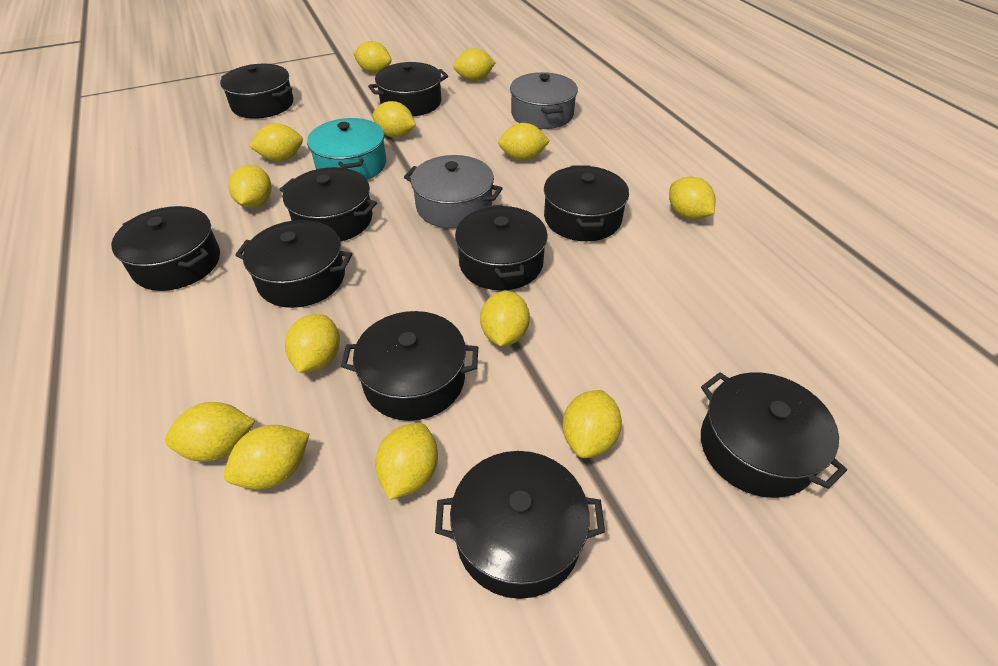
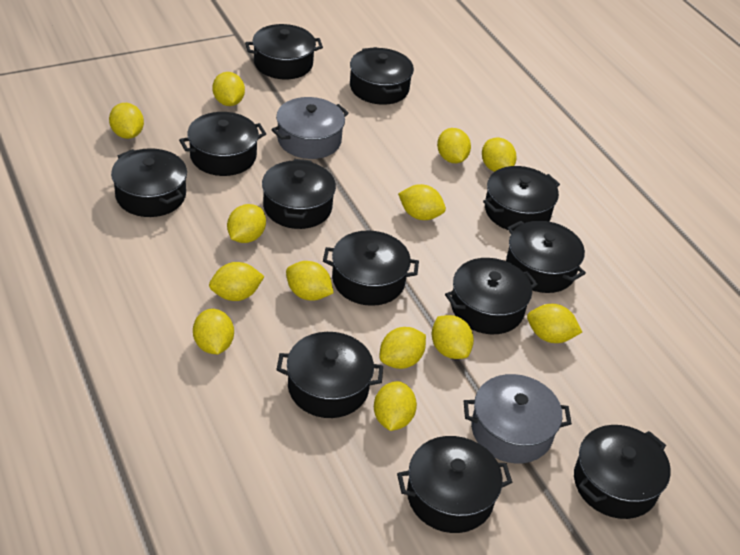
black pot: [111,206,220,291] [220,64,294,119] [235,220,352,308] [279,167,377,242] [341,311,478,421] [368,62,448,116] [435,451,605,599] [455,205,548,291] [544,165,629,241] [701,372,847,498] = 10 -> [111,148,187,217] [179,112,266,176] [245,24,323,79] [262,159,336,229] [276,332,383,418] [323,230,419,306] [350,47,414,105] [397,436,512,533] [445,258,538,334] [483,166,560,231] [506,221,586,293] [574,425,671,519] = 12
turquoise pot: [307,118,386,180] = 1 -> none = 0

